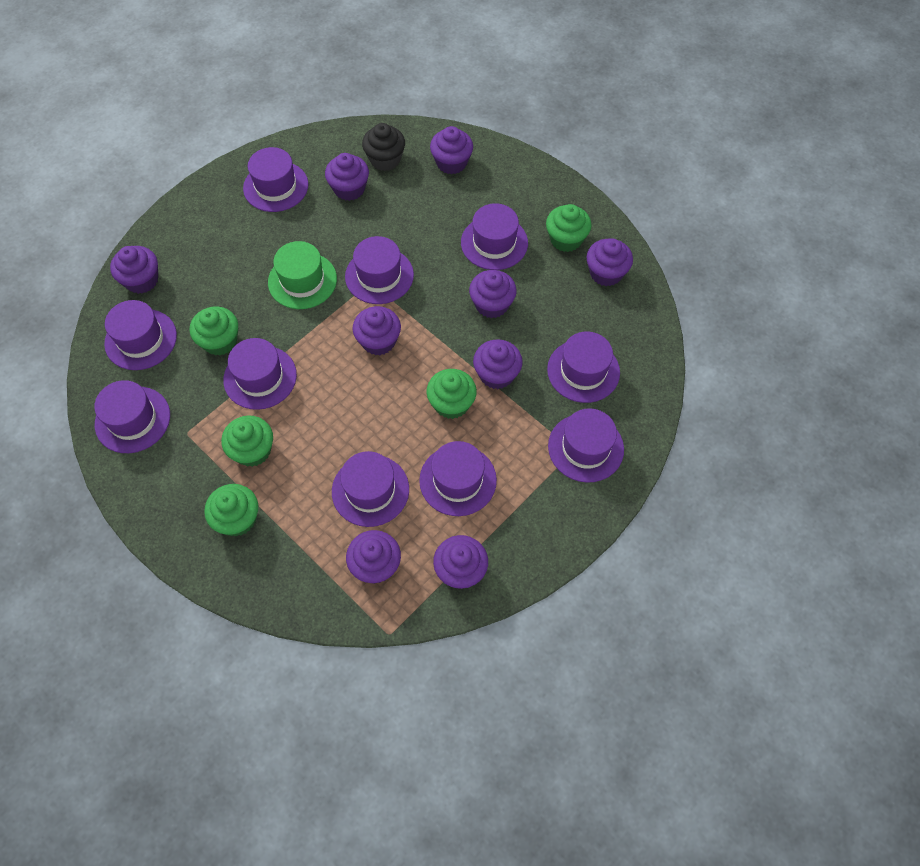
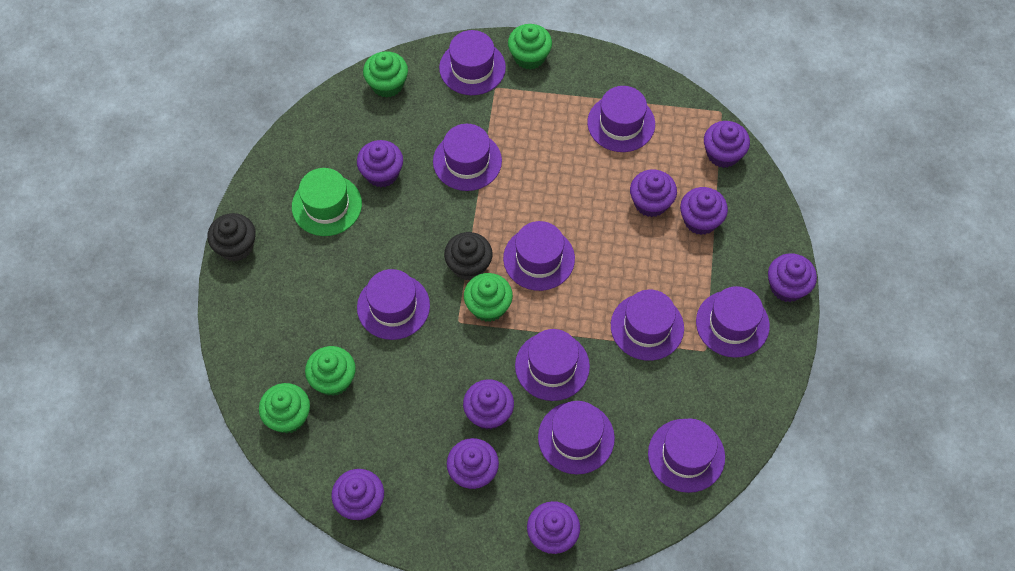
black cupcake: [362,123,405,171] = 1 -> [207,213,256,262] [444,232,493,280] = 2

